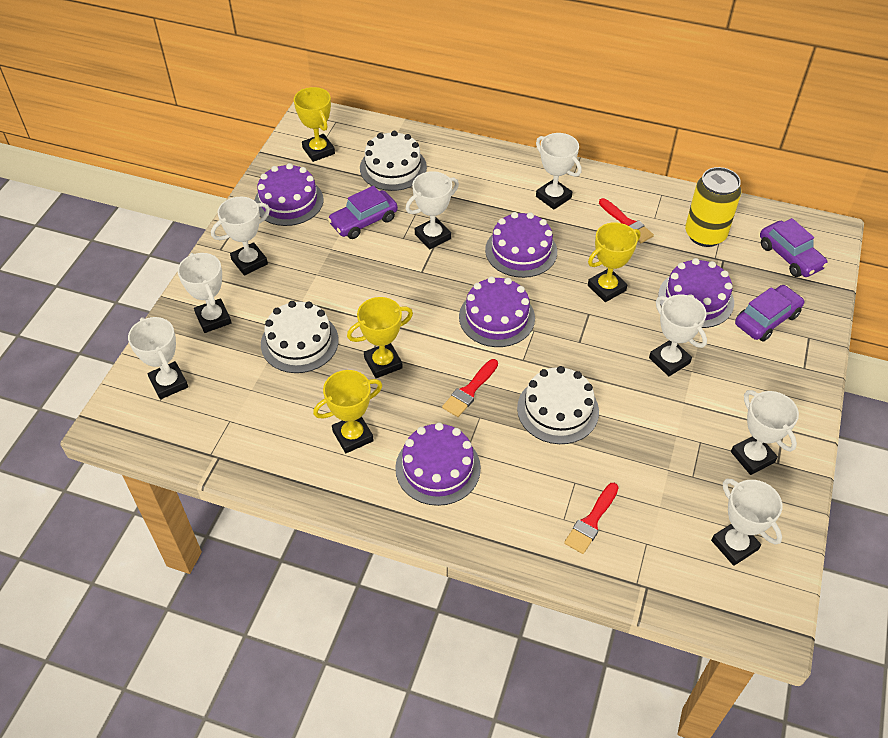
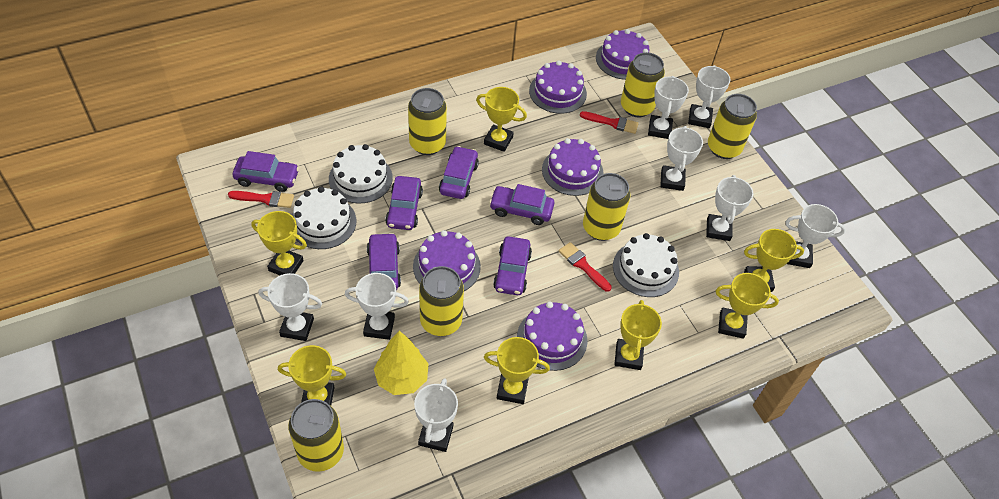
purple car: [328,186,398,239] [735,285,805,341] [760,218,828,277] = 3 -> [233,151,299,192] [367,233,401,290] [385,176,423,230] [439,146,479,199] [489,184,554,225] [493,236,532,295] = 6
yellow can: [685,167,741,247] = 1 -> [288,399,344,472] [408,88,447,155] [419,266,464,336] [583,173,630,241] [621,52,665,118] [708,94,757,159] = 6
yellow tree: none = 0 -> [374,331,429,395] = 1
yellow trophy: [294,87,335,162] [313,370,383,453] [347,297,413,378] [588,222,641,302] = 4 -> [251,211,307,275] [278,345,346,406] [476,87,527,152] [484,337,550,404] [614,300,662,370] [716,273,779,339] [744,229,804,292] = 7

